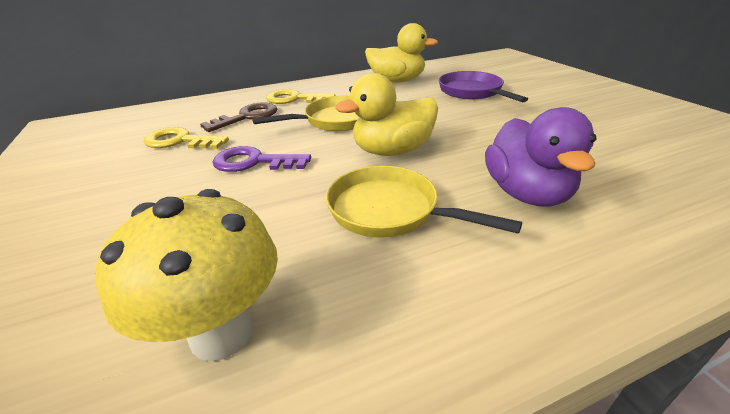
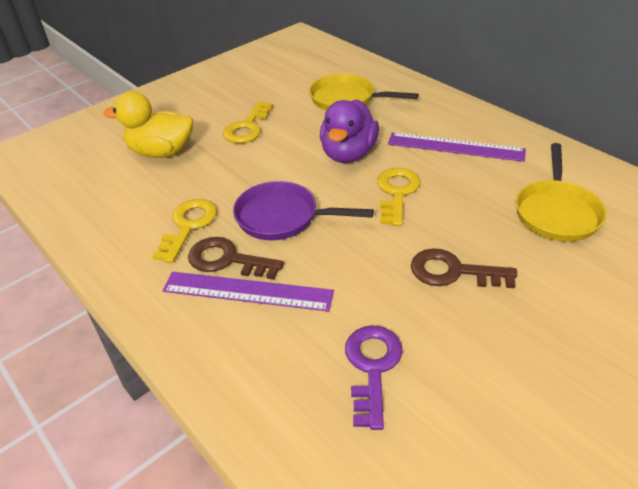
brown key: [200,102,277,132] = 1 -> [188,237,284,280] [411,248,517,288] = 2
purple ruler: none = 0 -> [162,272,334,312] [388,132,526,162] = 2
yellow duck: [335,73,438,156] [365,23,438,83] = 2 -> [103,91,193,158] = 1
yellow key: [143,127,229,149] [266,89,336,104] = 2 -> [152,199,217,263] [223,101,273,143] [377,168,421,226] = 3
yellow mushroom: [95,189,278,361] = 1 -> none = 0

